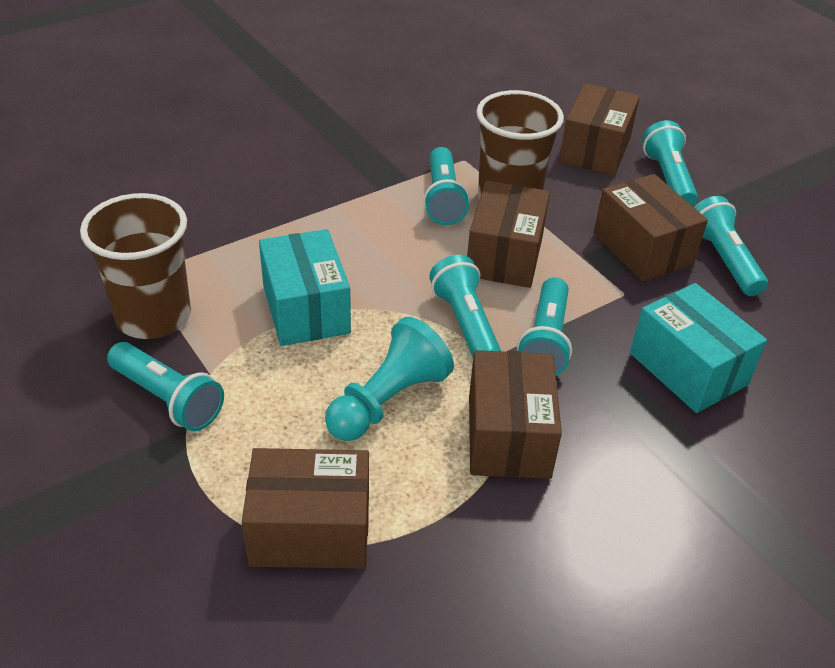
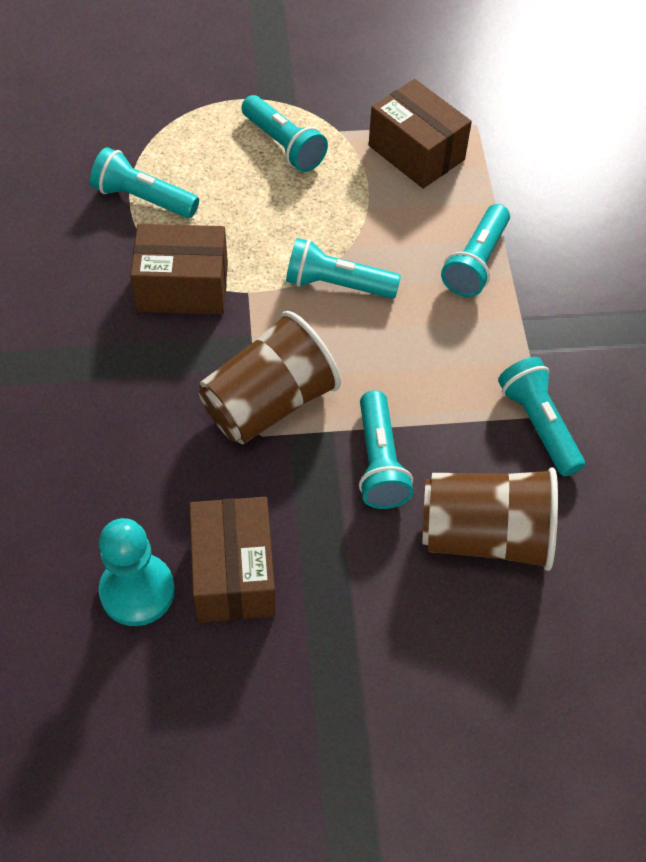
brown box: [242,448,369,569] [467,181,550,288] [469,350,562,479] [559,84,640,176] [594,174,708,282] = 5 -> [130,224,228,314] [189,497,276,623] [369,79,472,189] = 3
turquoise box: [259,229,351,346] [630,283,767,413] = 2 -> none = 0

